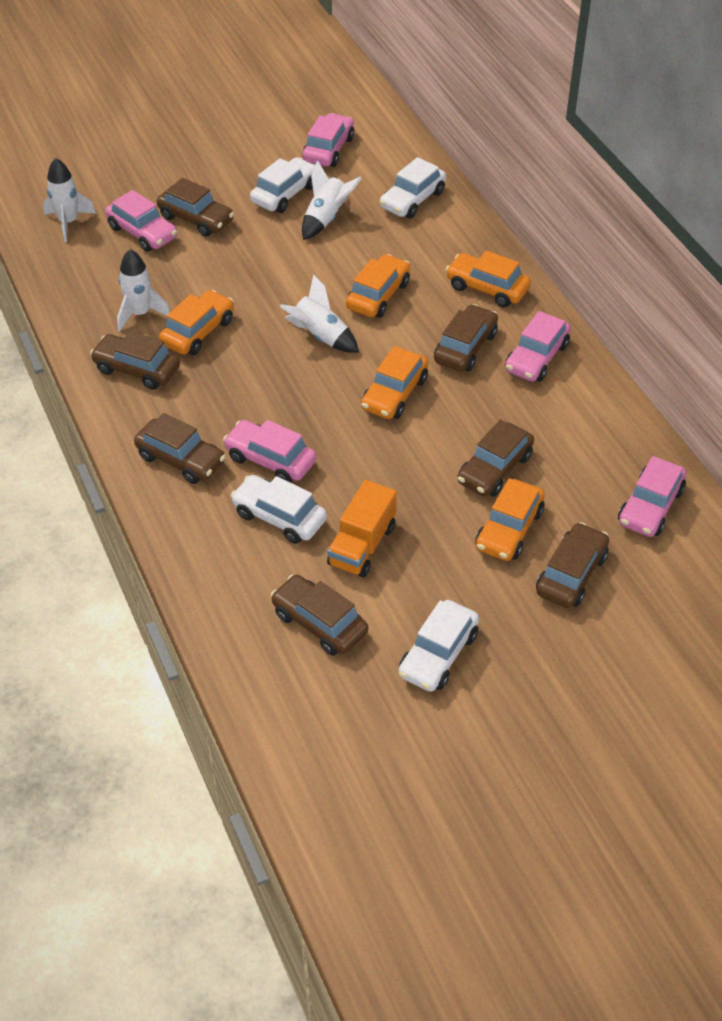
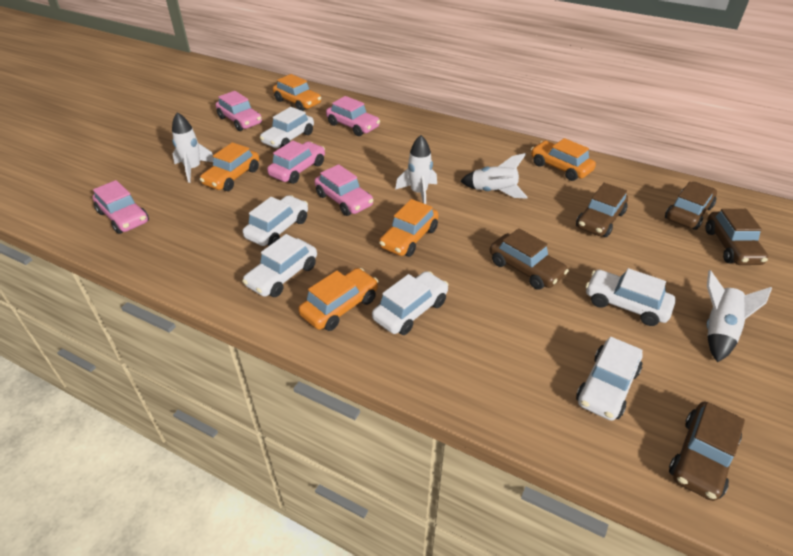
brown car: [90,331,180,390] [134,413,226,484] [157,178,234,237] [271,574,368,656] [434,304,498,372] [457,420,534,497] [536,522,609,608] = 7 -> [490,228,569,290] [576,183,628,237] [665,182,717,230] [669,402,745,501] [705,209,768,265] = 5
orange truck: [327,480,397,578] = 1 -> none = 0
white car: [231,475,327,544] [250,157,315,213] [380,157,446,219] [398,600,479,692] = 4 -> [242,234,317,297] [243,195,308,246] [260,107,314,148] [372,271,449,335] [576,337,642,421] [586,268,676,326] = 6

